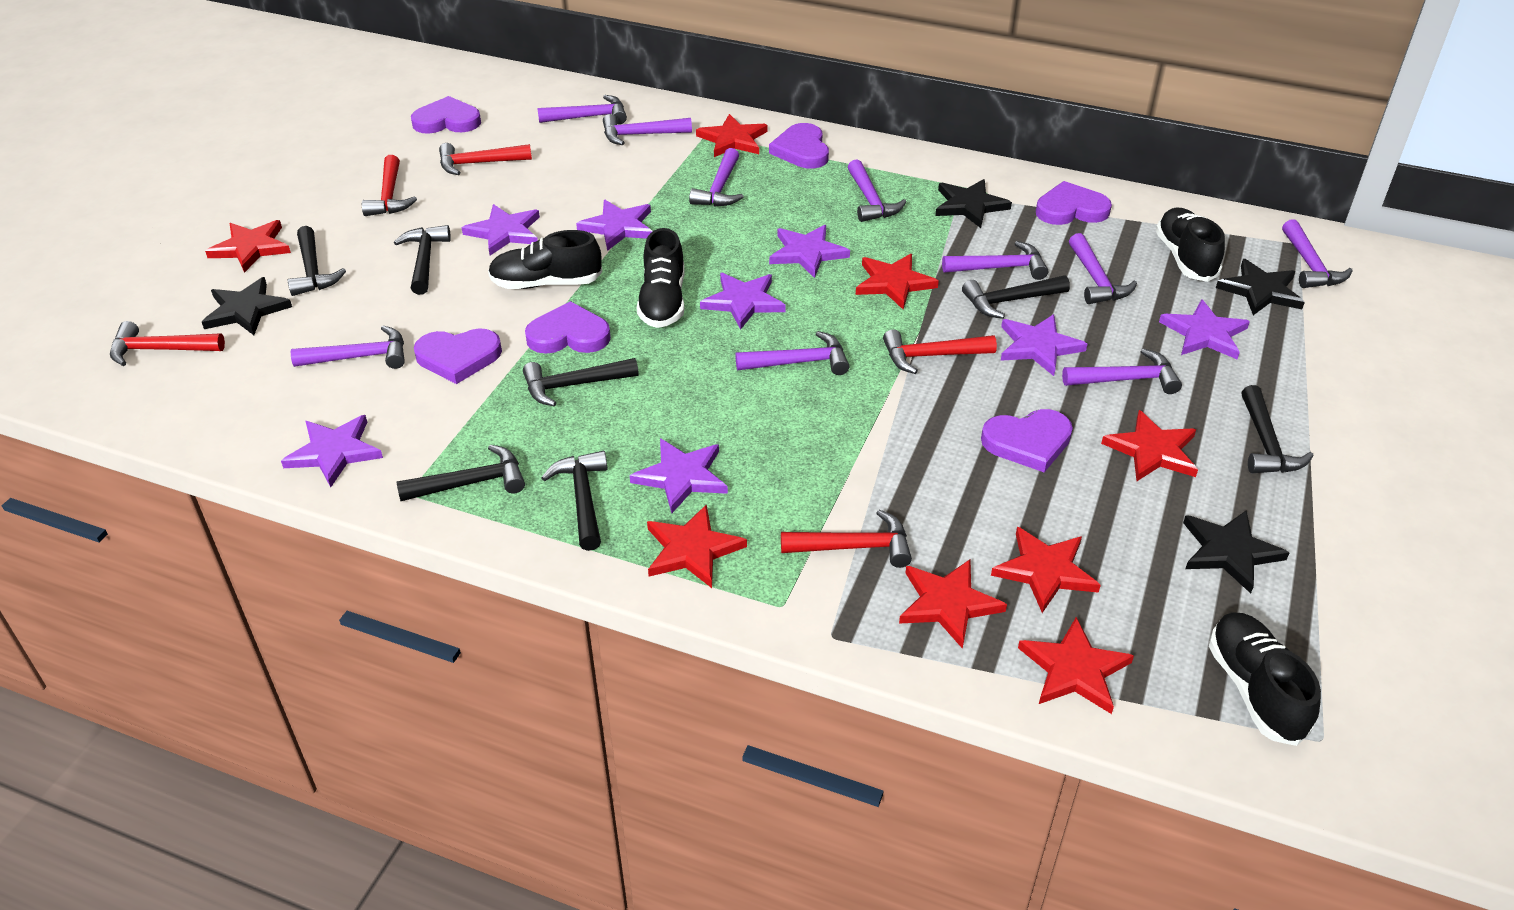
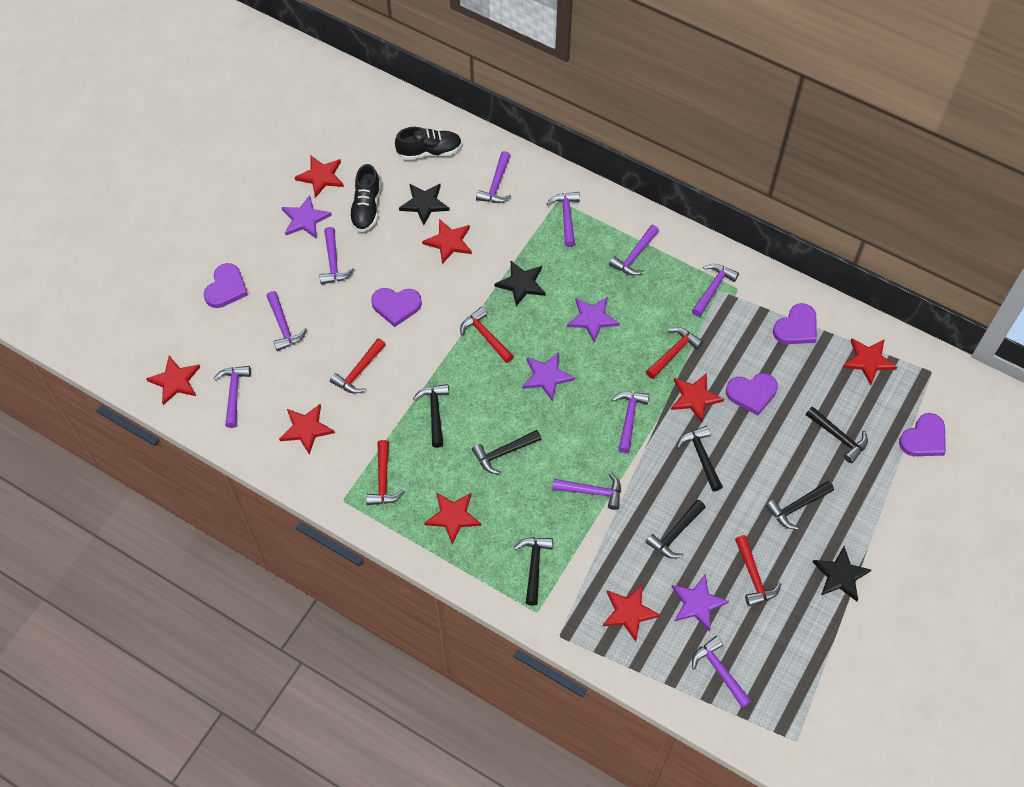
black shoe: [488,230,602,289] [637,228,685,328] [1155,207,1225,282] [1209,612,1321,746] = 4 -> [349,164,381,232] [395,127,462,160] = 2
black star: [202,277,292,335] [935,179,1012,228] [1183,510,1289,593] [1216,259,1305,315] = 4 -> [399,183,450,225] [495,261,546,307] [813,546,871,601] = 3
purple heart: [411,96,481,134] [414,328,502,384] [525,301,611,354] [769,123,829,169] [981,409,1073,472] [1036,181,1112,225] = 6 -> [204,263,248,308] [371,288,422,327] [726,373,778,415] [773,303,817,344] [899,413,946,456] = 5
purple star: [281,415,383,487] [462,204,540,256] [576,200,653,251] [630,438,728,513] [700,273,786,330] [769,225,850,278] [1001,314,1087,376] [1159,299,1250,359] = 8 -> [282,195,332,239] [522,352,575,401] [567,297,620,342] [672,574,729,632] = 4

